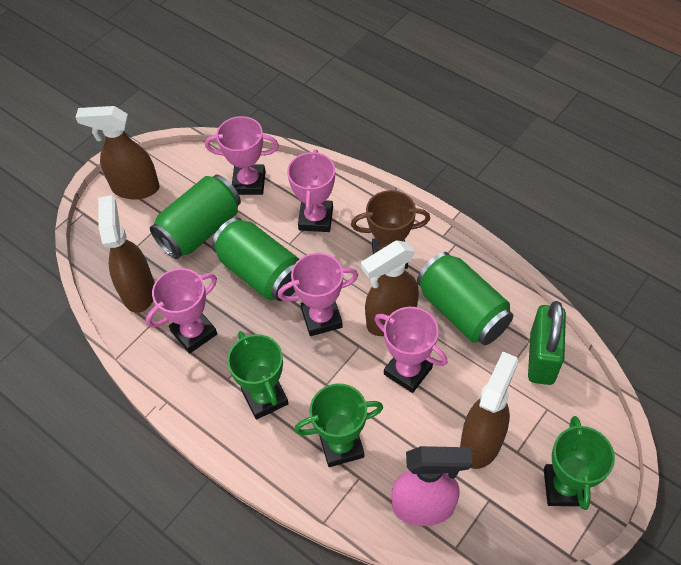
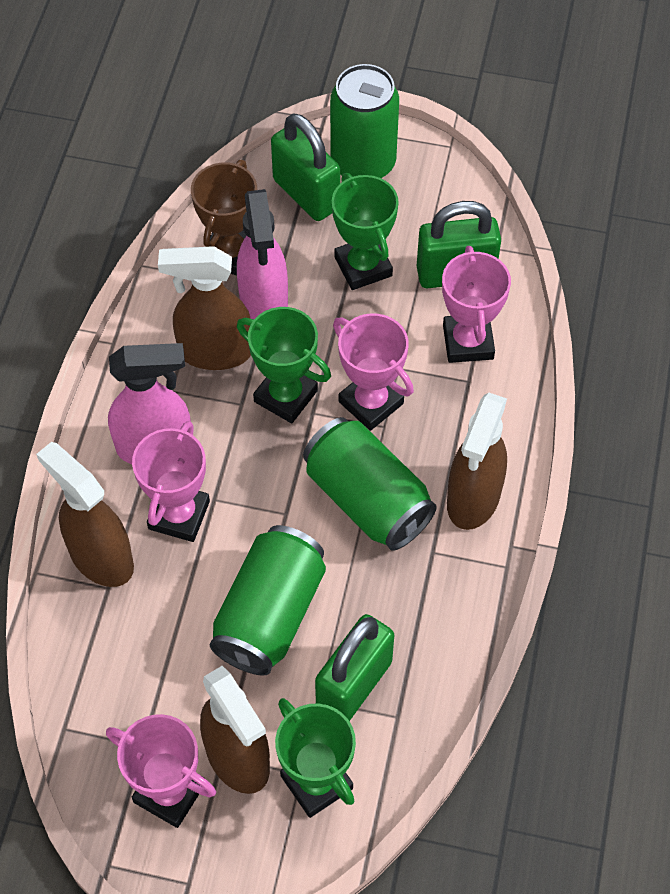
green padlock: [528,301,566,385] = 1 -> [271,113,340,221] [315,614,394,721] [417,201,501,288] = 3
pink spray bottle: [391,446,472,526] = 1 -> [108,343,191,464] [237,189,288,319] = 2
pink trophy: [146,268,217,354] [205,116,279,195] [278,253,358,336] [287,149,335,232] [375,307,448,393] = 5 -> [106,714,216,828] [132,421,210,542] [333,313,414,431] [442,246,511,363] = 4

